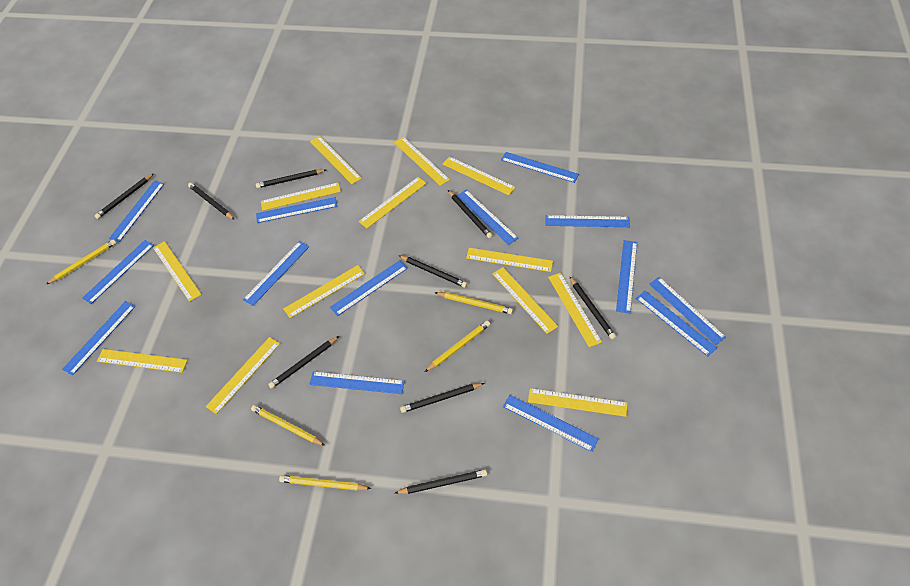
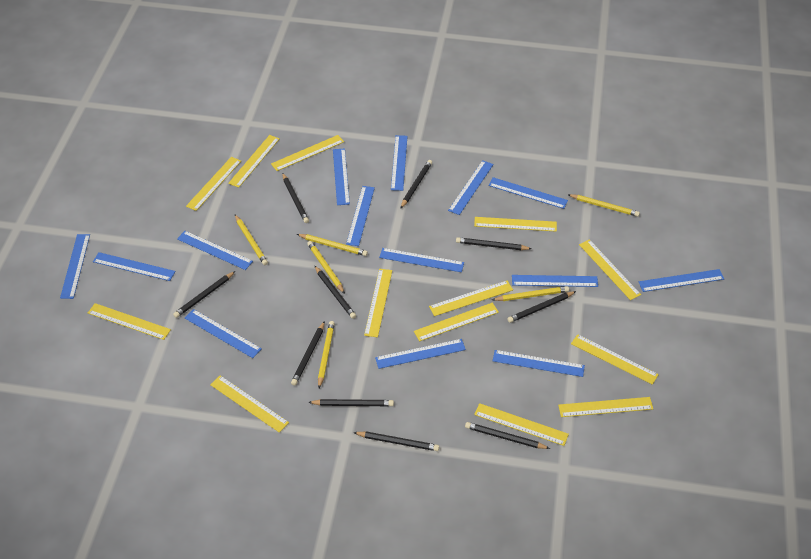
black pencil: [95,174,153,219] [188,183,235,220] [256,169,326,188] [268,336,339,389] [394,469,487,494] [398,255,467,288] [400,383,484,413] [448,190,493,238] [569,276,616,339] = 9 -> [173,271,235,318] [282,173,309,223] [291,321,325,386] [308,399,394,406] [314,265,356,319] [353,431,439,451] [400,160,432,209] [456,237,532,250] [465,422,550,449] [507,291,576,323] = 10
yellow pencil: [46,239,116,284] [251,405,325,446] [279,475,371,491] [425,320,490,372] [434,292,513,314] = 5 -> [235,215,268,265] [297,234,368,256] [307,241,345,294] [318,321,335,388] [492,286,569,301] [567,194,640,217] = 6

